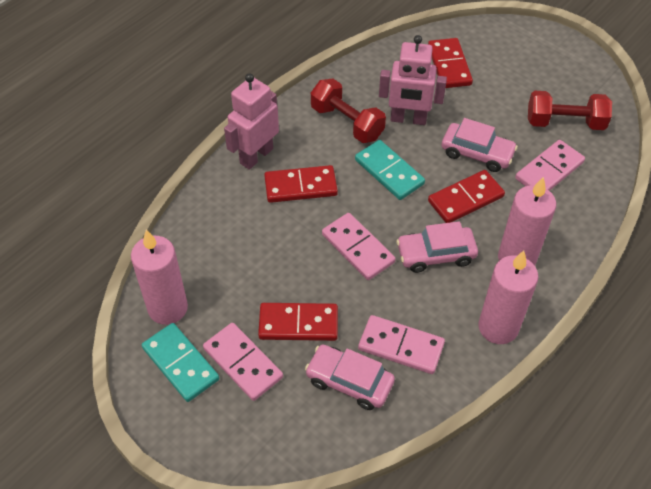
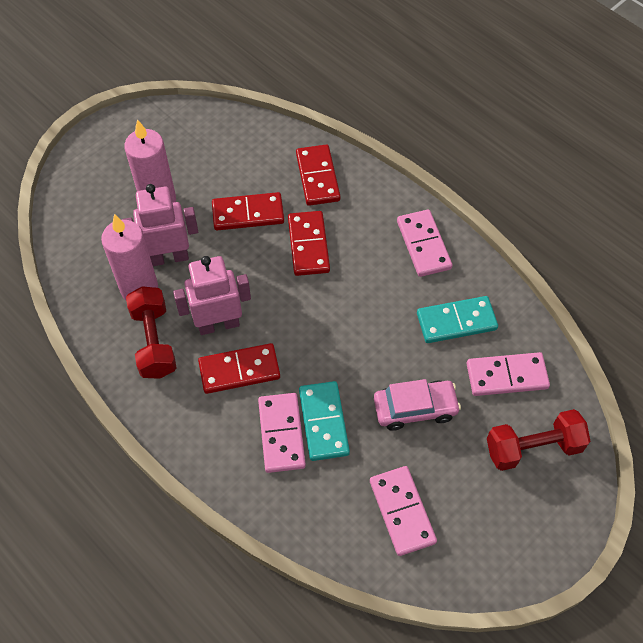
pink candle: [131,230,188,325] [478,251,539,344] [498,177,556,266] = 3 -> [101,214,158,300] [124,119,176,202] = 2
pink car: [305,344,395,410] [396,221,478,273] [441,118,518,172] = 3 -> [374,379,461,431] = 1

